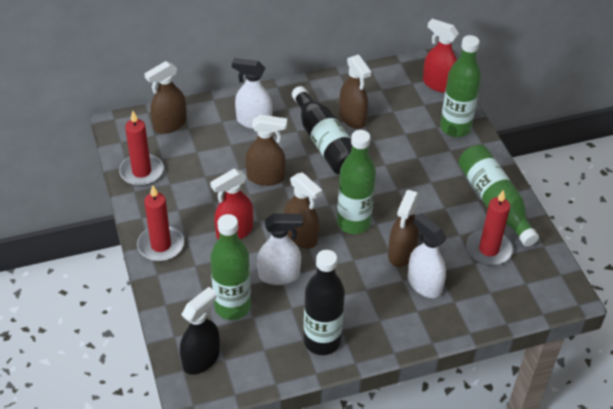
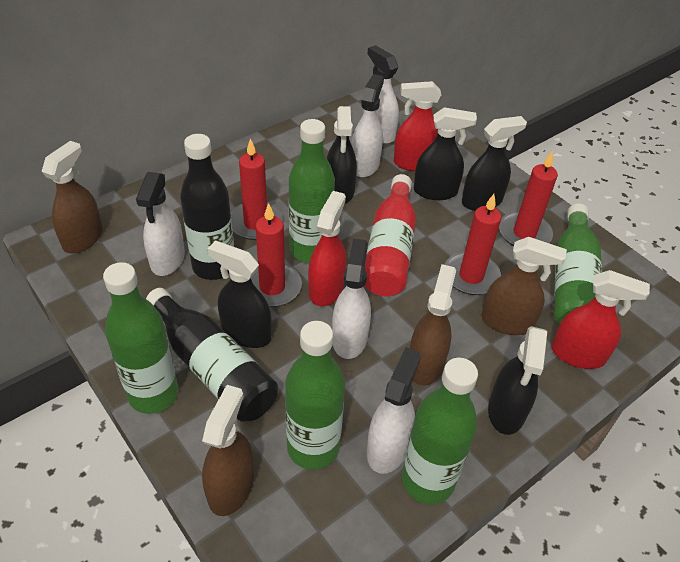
black spray bottle: [180,287,220,375] = 1 -> [208,241,271,348] [326,106,357,203] [414,107,477,200] [462,116,527,211] [488,326,547,435] = 5
brown spray bottle: [144,61,187,134] [245,114,287,186] [284,172,322,248] [339,54,371,129] [388,190,419,267] = 5 -> [41,141,103,253] [202,385,254,516] [410,264,456,386] [482,237,567,335] = 4
green bottle: [210,214,251,320] [337,130,376,234] [440,35,481,137] [458,145,539,247] = 4 -> [103,262,179,414] [285,321,345,470] [289,119,335,263] [402,358,478,504] [554,204,602,325] = 5
red bottle: none = 0 -> [364,174,416,296] = 1
red candle: [119,111,164,186] [137,185,184,261] [466,190,513,266] = 3 -> [231,139,283,240] [251,203,302,307] [445,194,502,295] [499,151,558,246] = 4
red spray bottle: [210,169,253,240] [423,19,459,93] = 2 -> [308,191,347,306] [394,81,441,171] [551,270,650,369] = 3
white spray bottle: [232,58,273,129] [257,214,303,285] [408,213,446,298] = 3 -> [136,172,185,276] [332,238,371,359] [351,74,384,178] [363,45,399,144] [367,347,421,474] = 5

